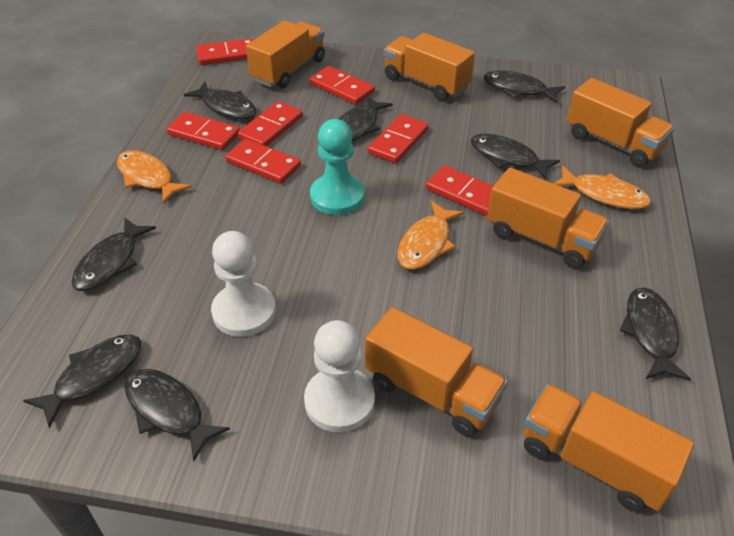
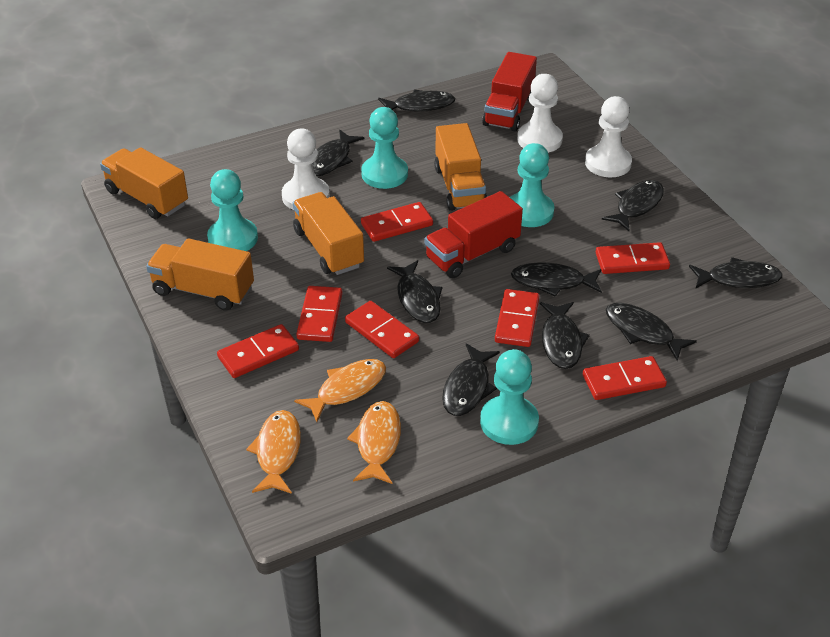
black fish: [23,335,142,428] [72,218,156,291] [125,369,230,461] [184,82,256,119] [339,95,393,141] [471,134,560,179] [484,71,565,103] [619,287,691,381] = 8 -> [312,129,364,176] [378,90,455,112] [387,260,442,323] [442,343,500,416] [511,263,602,297] [540,302,590,369] [602,180,664,231] [606,303,697,361] [689,257,782,288] = 9
orange truck: [246,20,325,88] [365,307,508,437] [384,33,475,101] [487,167,609,269] [524,384,694,512] [567,78,674,167] = 6 -> [100,147,188,219] [146,238,254,311] [293,192,364,275] [434,123,487,211] = 4
red truck: none = 0 -> [425,191,523,278] [482,52,537,131] = 2
turquoise pawn: [310,119,364,215] = 1 -> [207,169,258,251] [361,107,408,189] [480,349,539,445] [510,143,554,227] = 4
white pawn: [211,231,276,337] [304,320,375,433] = 2 -> [282,129,330,210] [517,74,563,153] [585,96,632,177] = 3

